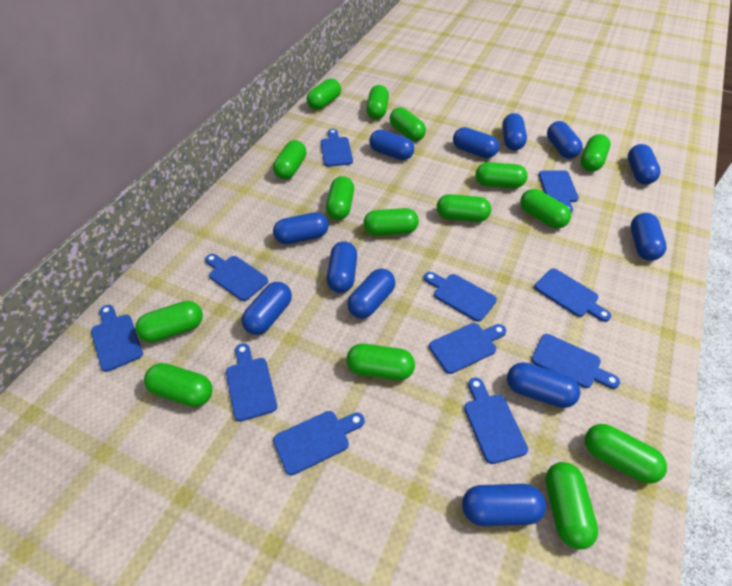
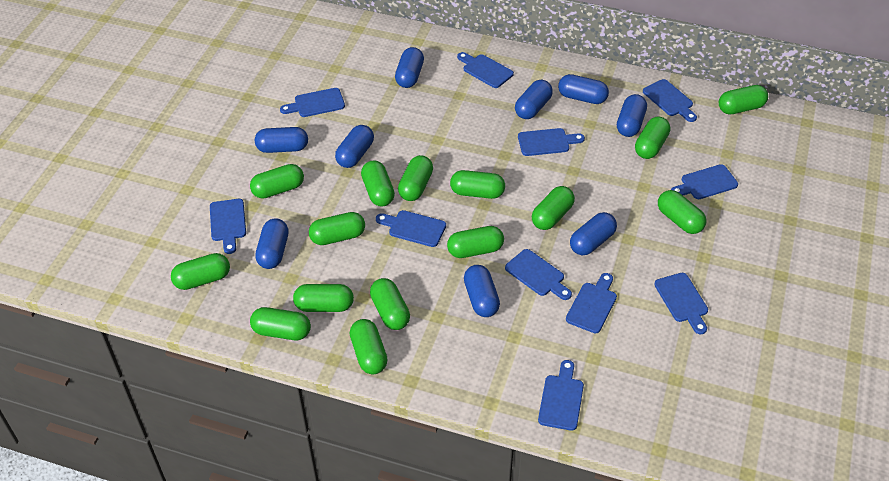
blue capsule: [241,282,292,335] [273,212,329,244] [327,241,357,293] [347,268,396,319] [369,130,414,160] [453,127,499,158] [462,484,546,526] [502,113,527,150] [507,362,580,408] [547,121,582,159] [628,144,661,185] [631,213,667,261] = 12 -> [255,127,308,153] [255,218,289,269] [335,125,374,168] [395,47,424,88] [464,265,500,317] [515,80,553,119] [558,74,609,104] [570,212,617,255] [617,94,647,137] = 9

